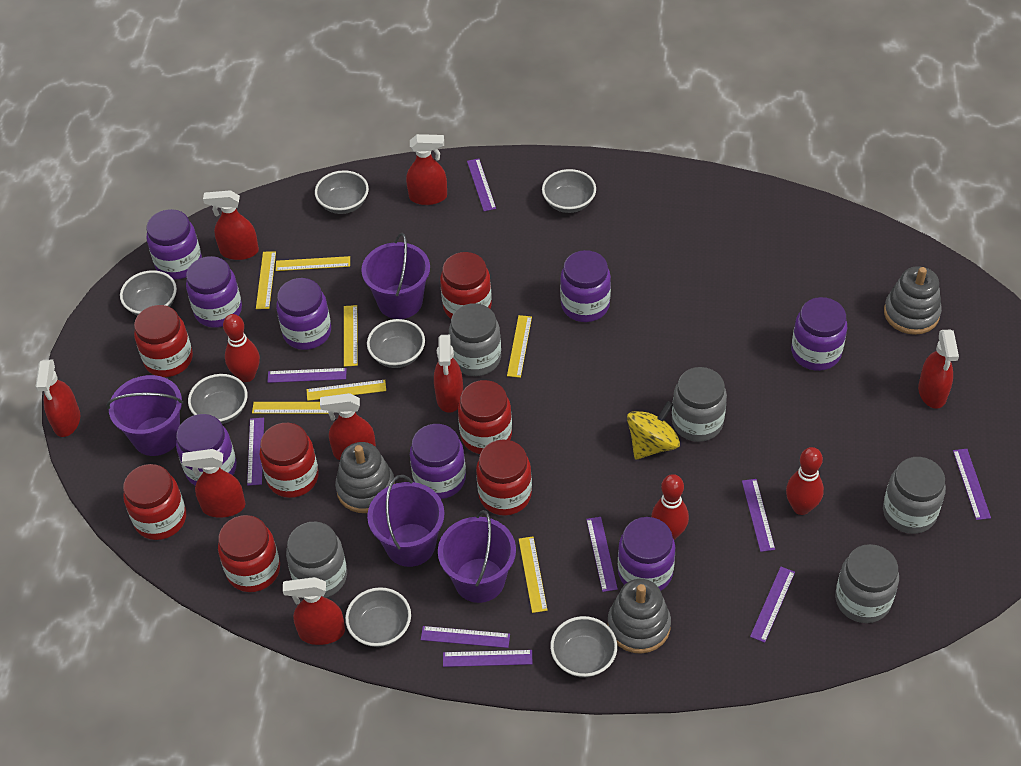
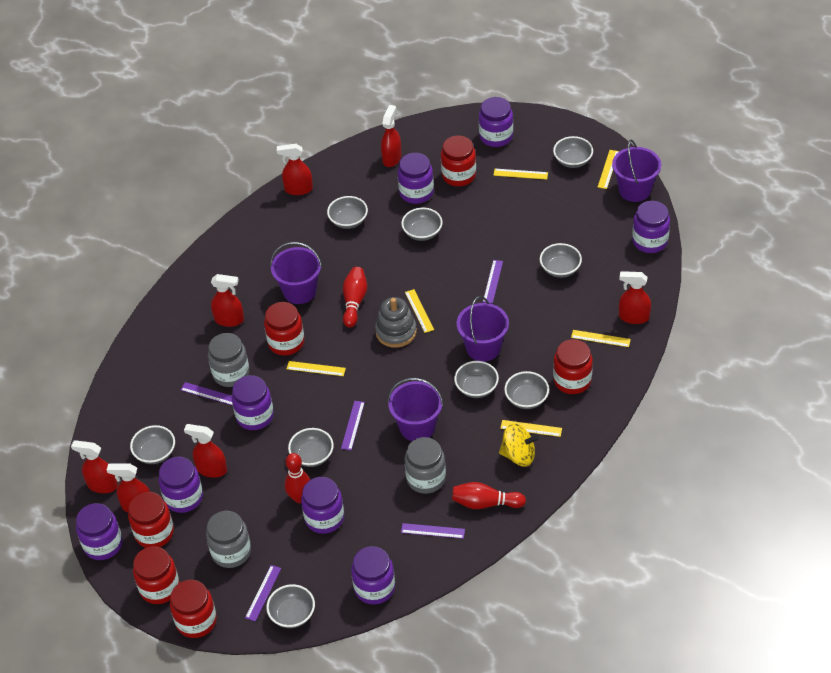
grey bowl: [120,270,177,316] [188,374,248,424] [315,170,369,214] [345,587,411,647] [367,319,425,368] [542,169,596,213] [550,616,617,678] = 7 -> [130,425,175,464] [266,584,315,628] [288,428,334,467] [327,196,368,229] [401,208,443,241] [454,361,499,398] [504,371,549,409] [540,243,582,278] [553,136,593,168] = 9
grey jar: [286,521,347,598] [449,303,501,376] [672,367,727,442] [835,544,899,623] [883,457,946,534] = 5 -> [206,511,251,568] [208,333,249,387] [404,437,446,494] = 3
grey stacking toy: [335,442,395,513] [608,579,671,654] [884,266,942,335] = 3 -> [375,297,417,348] = 1
purple ruler: [247,418,264,486] [267,368,347,383] [421,626,510,648] [443,650,532,667] [467,158,496,211] [586,517,618,592] [742,479,775,552] [750,567,795,643] [953,449,991,520] = 9 -> [181,382,233,405] [245,565,281,622] [341,401,365,450] [401,523,465,539] [483,260,503,304] = 5
red jar: [123,464,186,540] [134,305,193,377] [218,515,280,592] [260,423,319,498] [440,252,492,319] [458,380,512,454] [476,440,532,516] = 7 -> [128,492,174,548] [133,546,180,604] [170,580,217,638] [264,302,304,356] [441,136,476,186] [553,339,593,394] = 6
red spray bottle: [35,360,80,437] [182,449,246,518] [203,190,259,260] [283,577,345,645] [320,393,376,460] [406,134,447,205] [434,335,463,413] [918,330,959,409] = 8 -> [71,440,118,493] [107,463,150,513] [184,424,227,478] [211,274,244,327] [277,144,313,195] [381,105,402,167] [619,271,651,324] = 7
yellow ruler: [252,402,329,414] [256,251,276,309] [276,256,350,271] [306,380,386,401] [344,305,358,367] [507,315,532,378] [519,537,548,613] = 7 -> [287,361,346,376] [405,289,434,333] [494,169,548,180] [500,420,562,437] [571,330,631,347] [598,150,619,189] = 6

